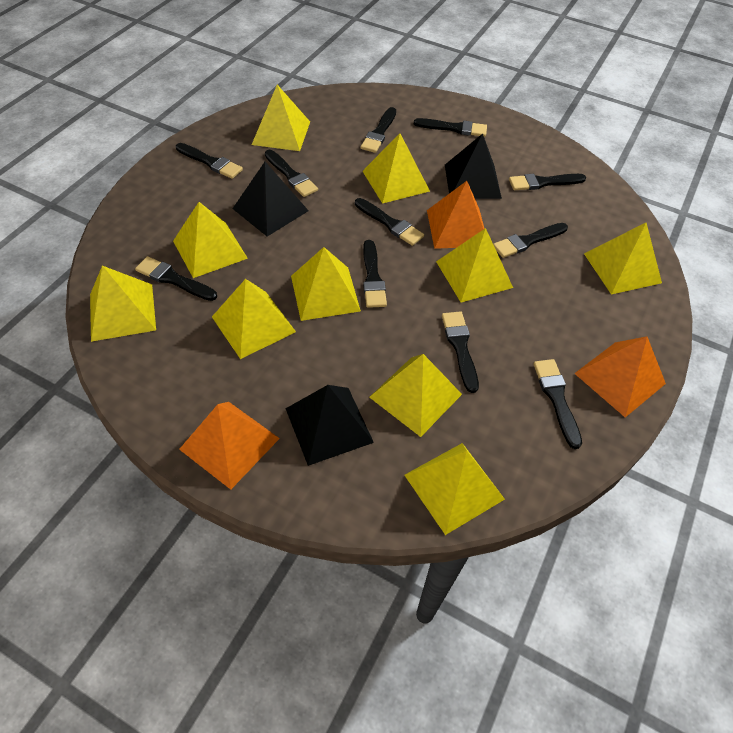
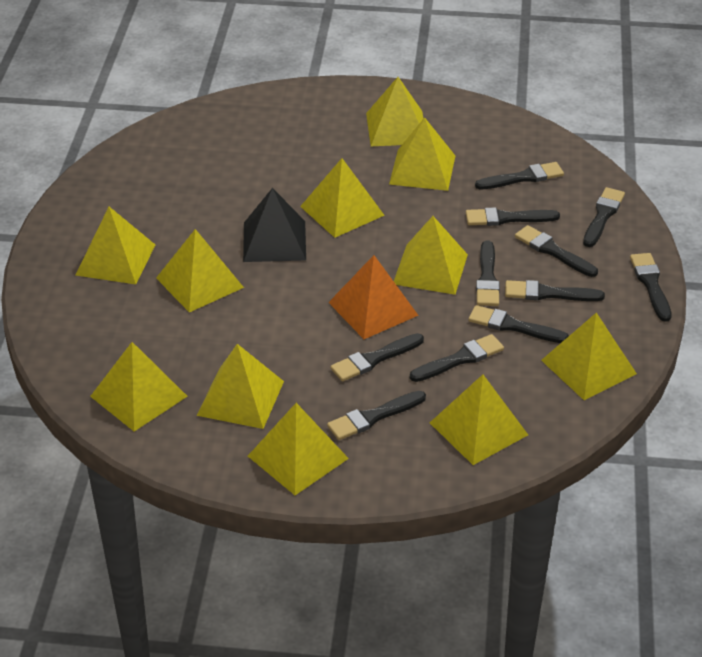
black pyramid: [232,162,309,237] [285,385,374,466] [445,134,502,199] = 3 -> [243,188,306,262] = 1
orange pyramid: [179,402,280,490] [427,181,485,249] [574,336,666,417] = 3 -> [328,255,419,339] = 1
yellow pyramid: [90,266,156,342] [173,202,248,278] [212,279,296,359] [252,85,310,151] [291,247,361,321] [362,133,430,204] [369,354,462,437] [405,443,505,535] [436,228,513,302] [584,222,662,295] = 10 -> [76,207,155,284] [90,342,188,432] [156,229,244,313] [197,344,284,429] [248,403,349,495] [300,158,385,238] [366,77,424,146] [389,117,455,191] [394,216,468,295] [430,375,528,465] [541,313,637,400] = 11

